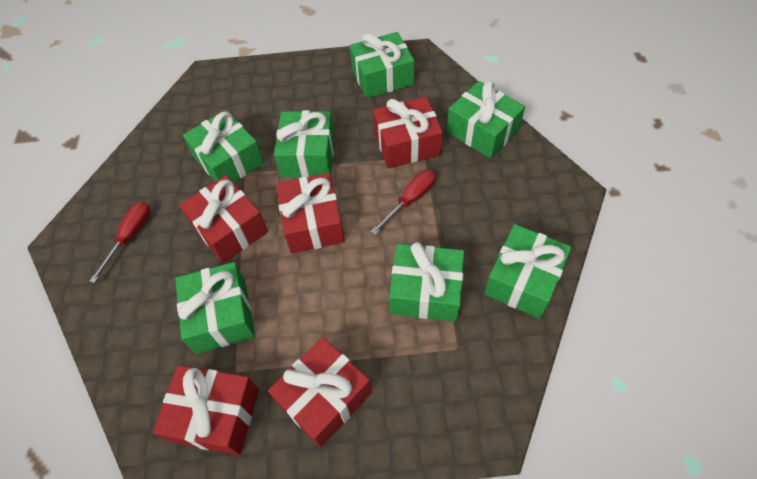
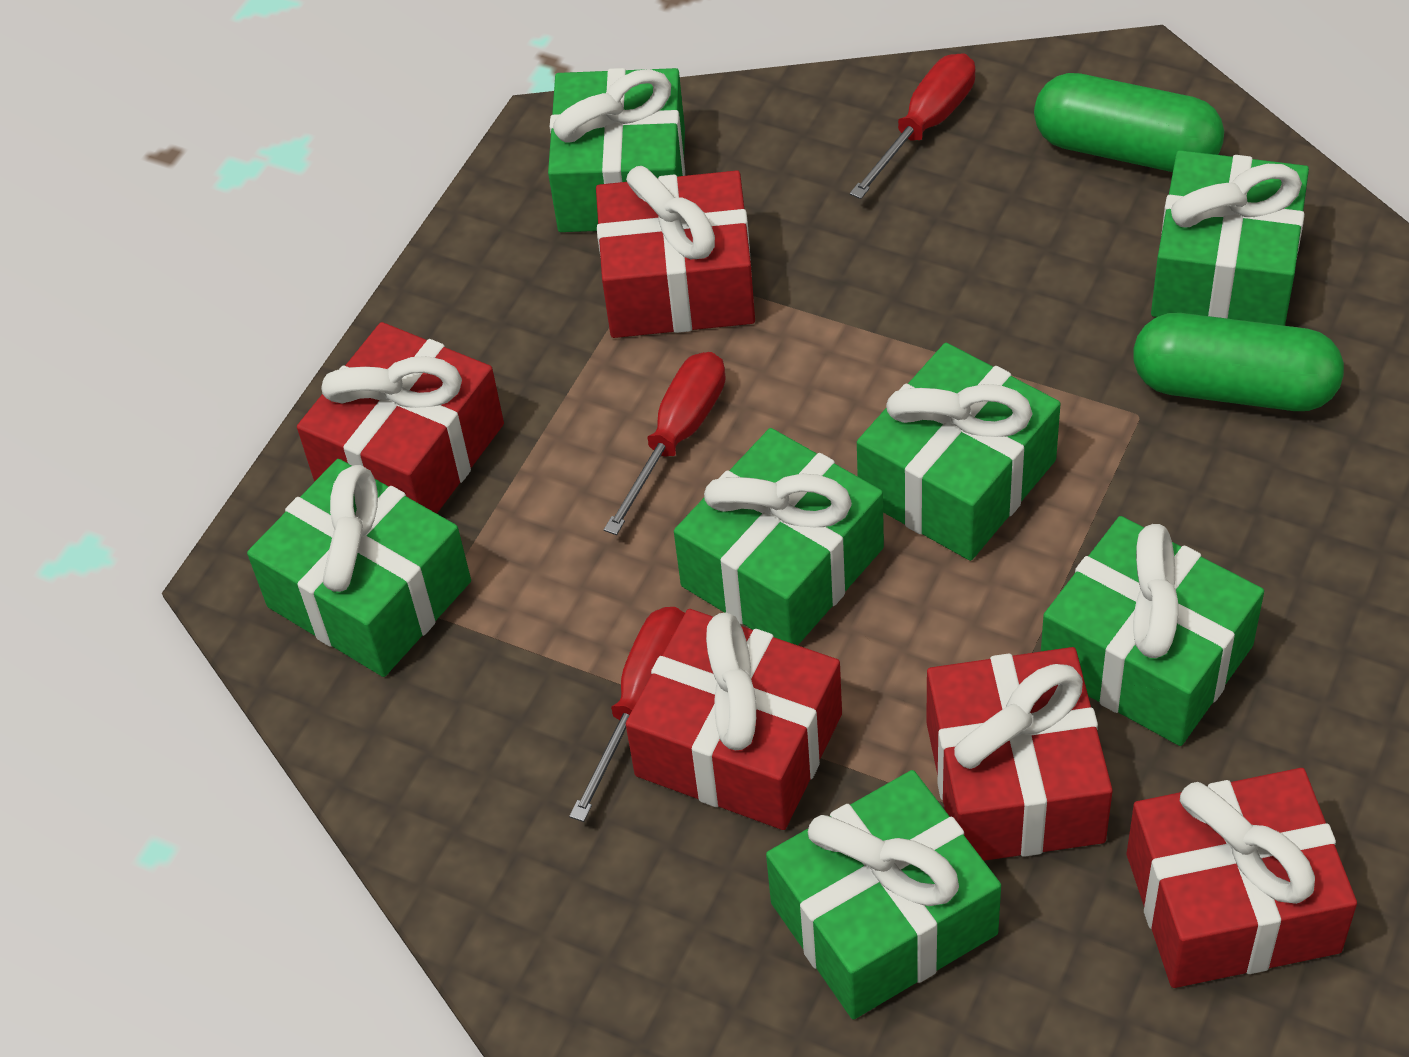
green capsule: none = 0 -> [1034,73,1224,172] [1133,313,1344,411] = 2
red screwdriver: [89,202,151,283] [371,170,436,235] = 2 -> [569,607,685,822] [604,352,725,535] [850,53,975,199] = 3

